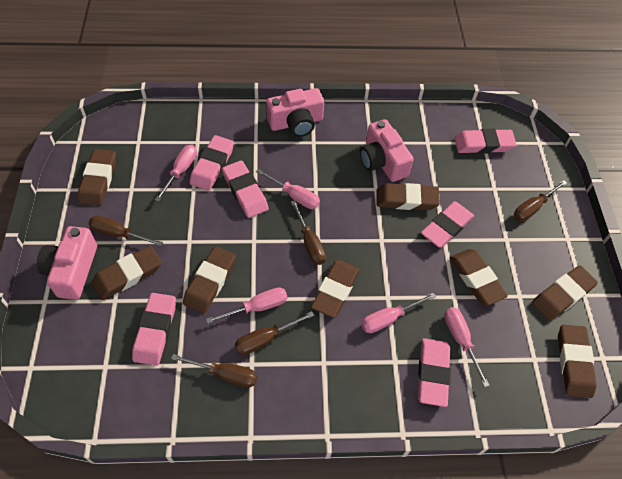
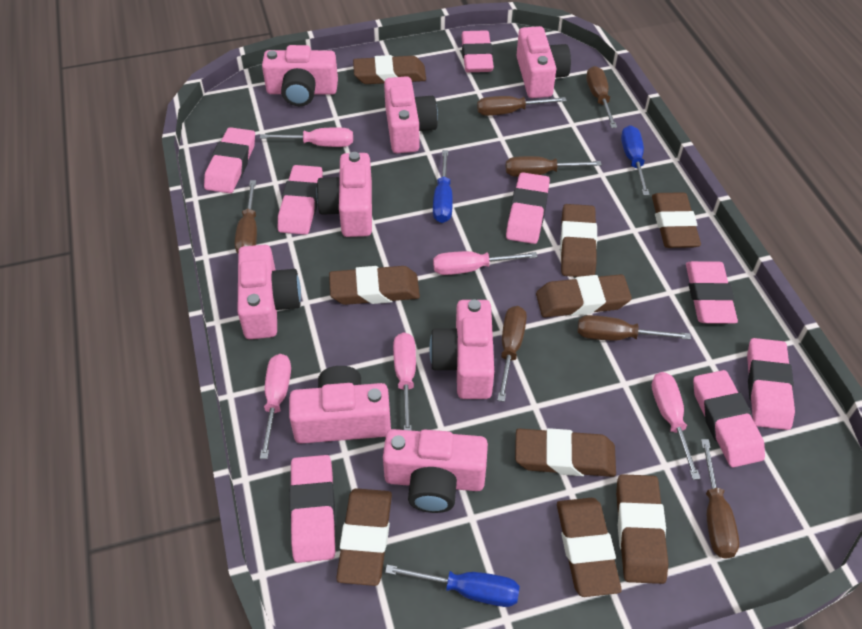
blue screwdriver: none = 0 -> [385,565,520,607] [433,150,453,223] [621,125,650,195] = 3
brown eraser: [78,149,116,206] [92,246,161,300] [183,246,236,314] [311,260,360,318] [377,183,440,210] [450,249,508,305] [532,265,598,321] [558,325,597,398] = 8 -> [329,266,420,305] [336,488,392,586] [353,55,426,84] [515,428,616,477] [536,274,632,317] [557,498,622,597] [560,204,597,277] [616,474,669,584] [652,192,701,248] = 9
brown screwdriver: [88,215,163,246] [171,354,257,388] [235,311,314,355] [291,200,326,265] [514,180,567,221] = 5 -> [235,180,257,254] [477,96,567,116] [497,306,527,402] [506,156,602,177] [578,315,691,340] [586,66,617,128] [701,439,739,559] = 7
pink camera: [37,226,97,300] [266,88,324,137] [360,119,414,182] = 3 -> [238,245,301,339] [262,45,338,106] [289,366,391,444] [316,152,372,237] [383,429,488,513] [384,76,438,153] [429,300,494,399] [516,26,571,98] = 8
pink eraser: [132,293,176,366] [190,135,234,191] [222,160,269,218] [418,338,451,407] [421,202,474,248] [454,129,517,154] = 6 -> [204,127,255,193] [278,165,323,235] [289,455,336,563] [461,30,494,72] [506,172,550,244] [686,261,738,324] [693,370,765,467] [747,338,795,430] = 8

